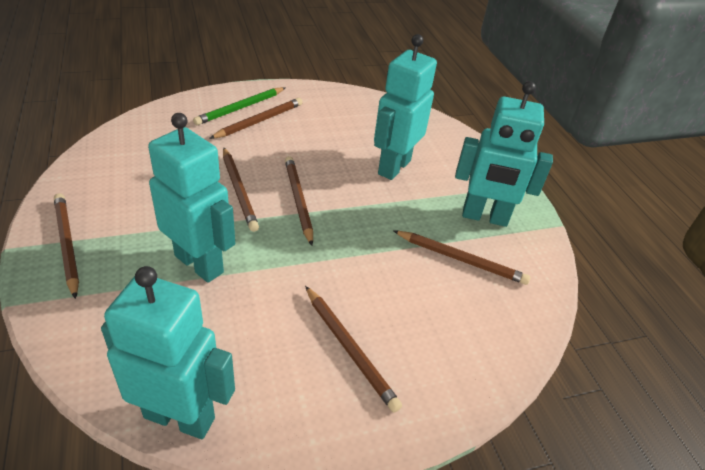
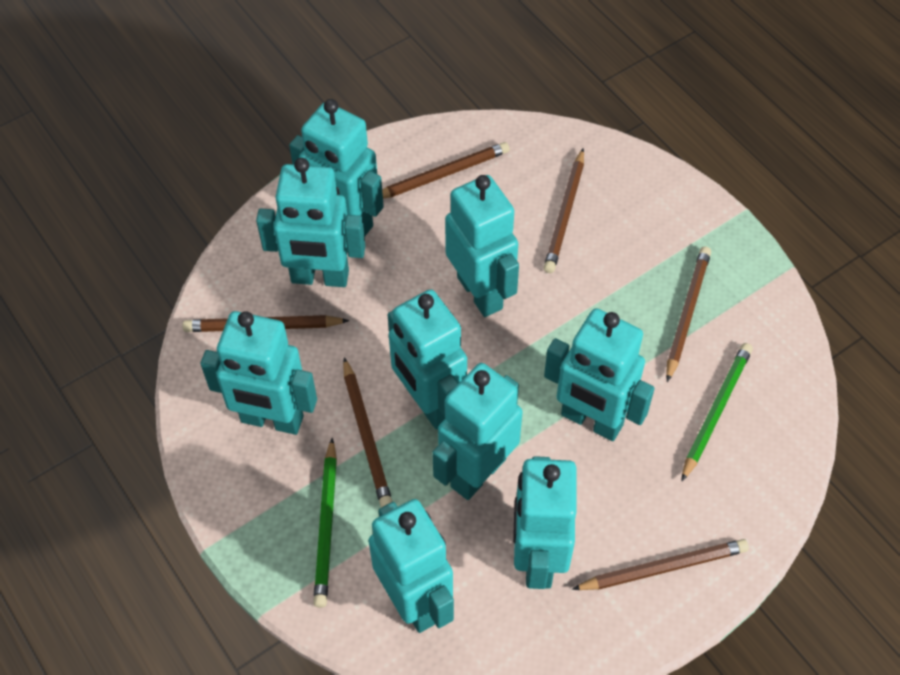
green pencil: [193,87,286,125] = 1 -> [313,438,337,608] [681,343,753,482] = 2
turquoise robot: [101,266,235,439] [148,113,235,283] [374,34,437,180] [455,81,553,227] = 4 -> [200,311,317,435] [256,158,365,287] [289,99,384,237] [368,499,454,633] [388,289,467,429] [432,363,523,500] [445,175,519,317] [513,456,577,589] [544,308,655,441] = 9

